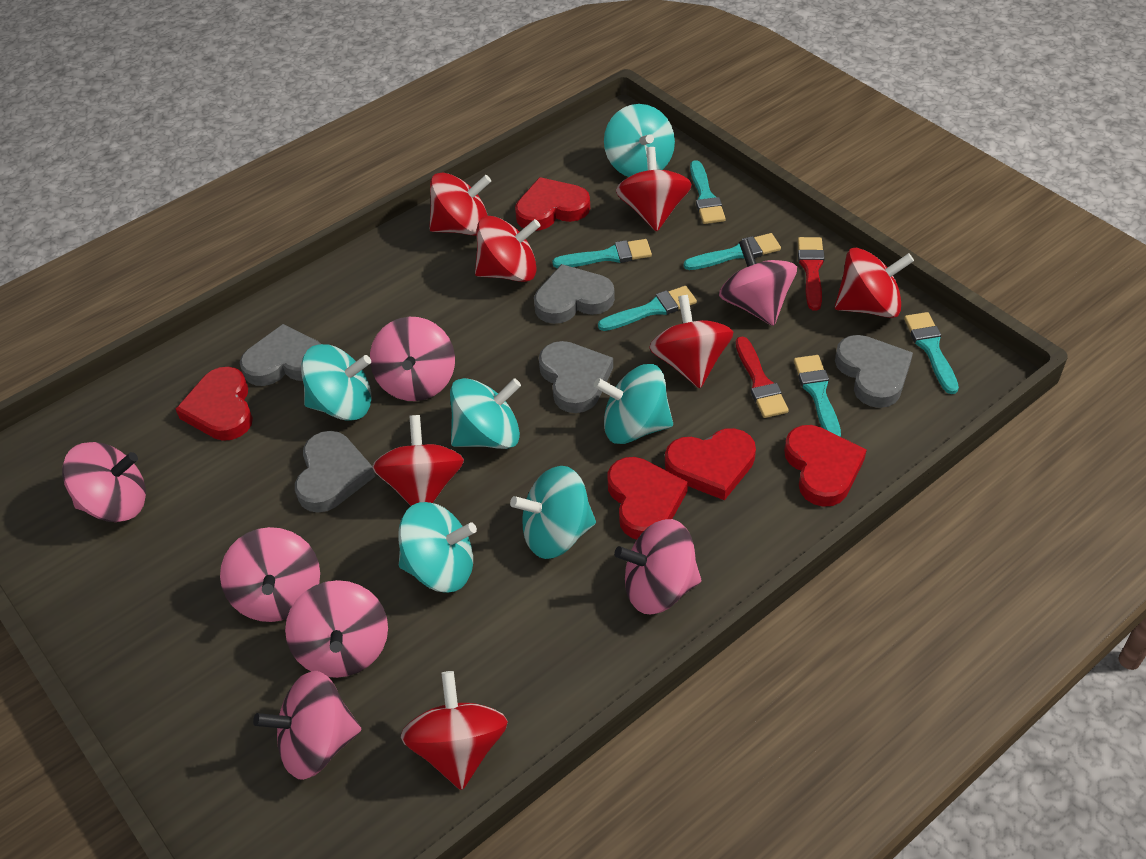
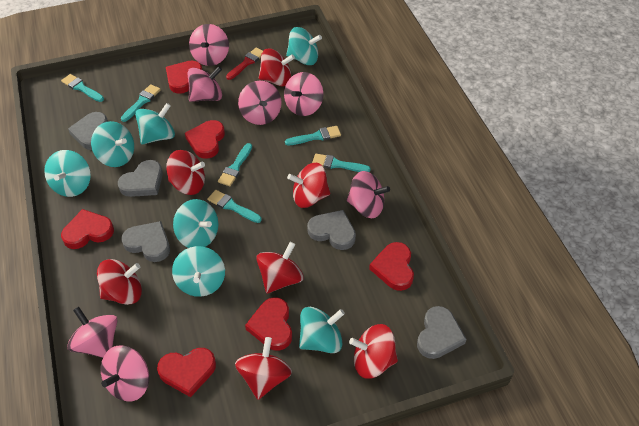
red brush: [736,336,789,418] [798,237,825,310] = 2 -> [226,48,263,80] = 1
red heart: [176,367,253,441] [515,177,590,231] [607,457,688,539] [665,428,756,500] [784,425,867,507] = 5 -> [61,209,114,249] [157,348,216,397] [166,61,202,94] [185,120,225,159] [245,297,292,351] [369,242,414,291] = 6
turquoise spinning top: [301,344,372,421] [398,502,477,592] [450,378,521,449] [510,466,596,559] [594,364,673,444] [604,104,675,177] = 6 -> [44,150,91,197] [91,121,134,167] [135,103,175,145] [172,246,225,297] [173,199,218,248] [286,27,322,65] [299,307,345,353] = 7

